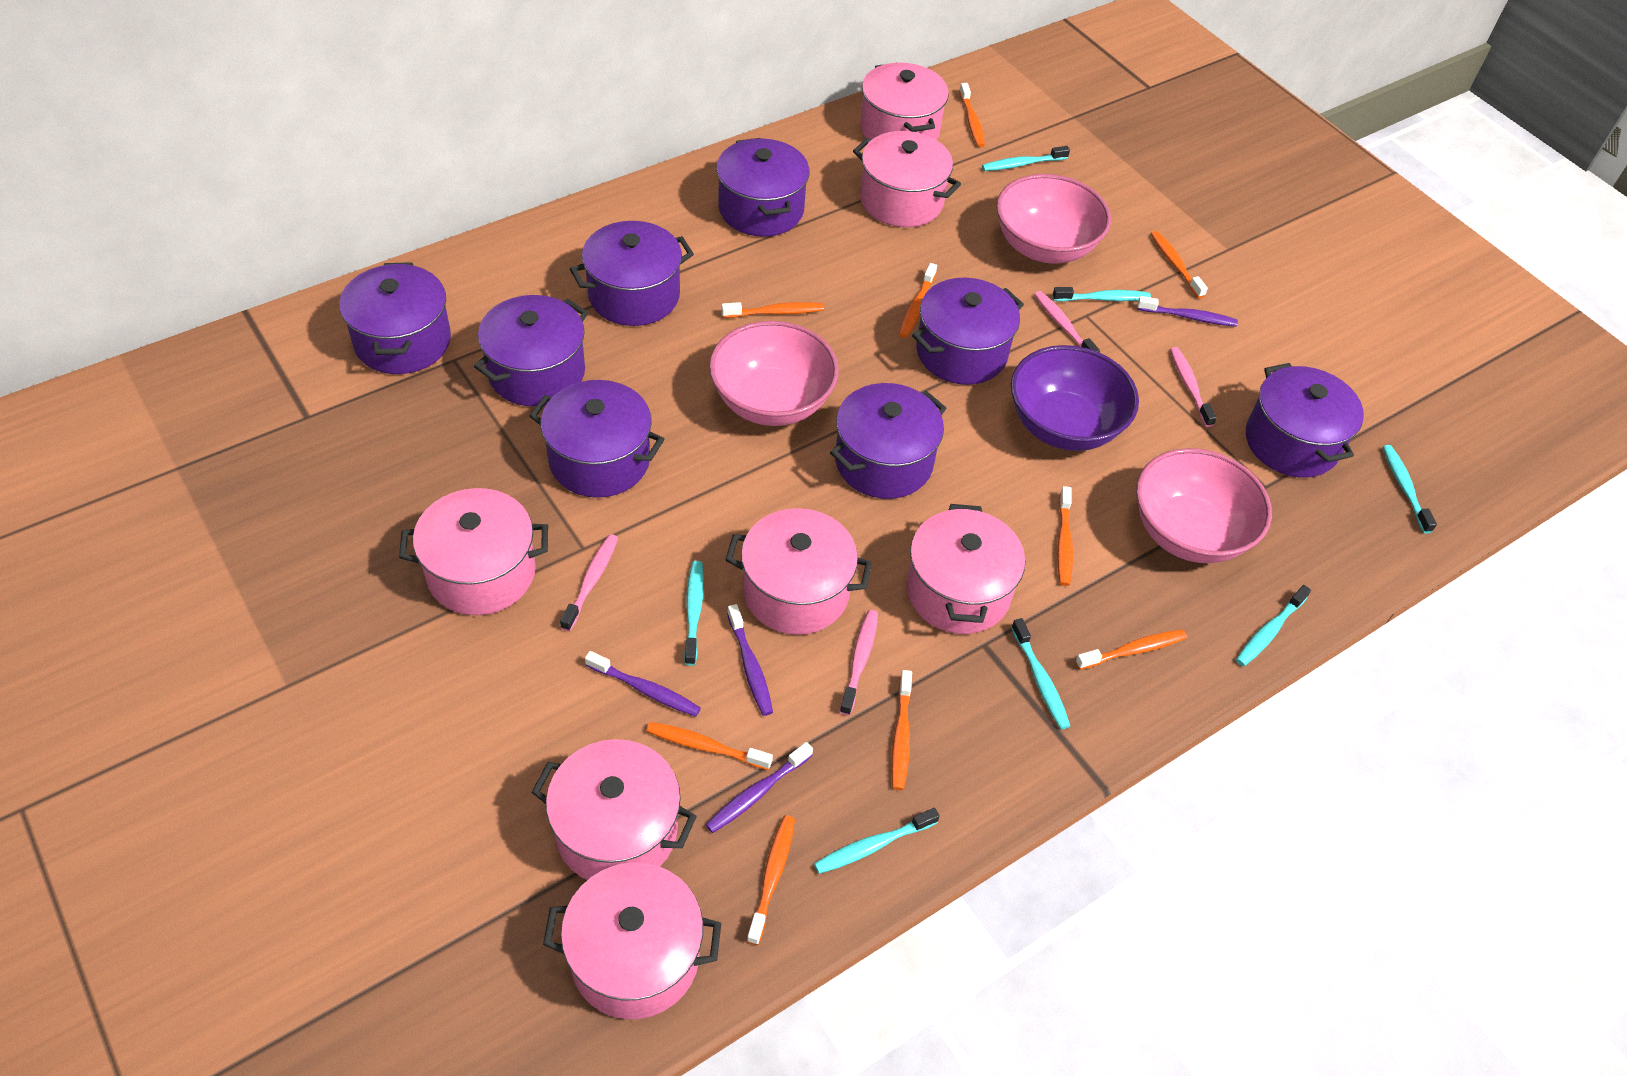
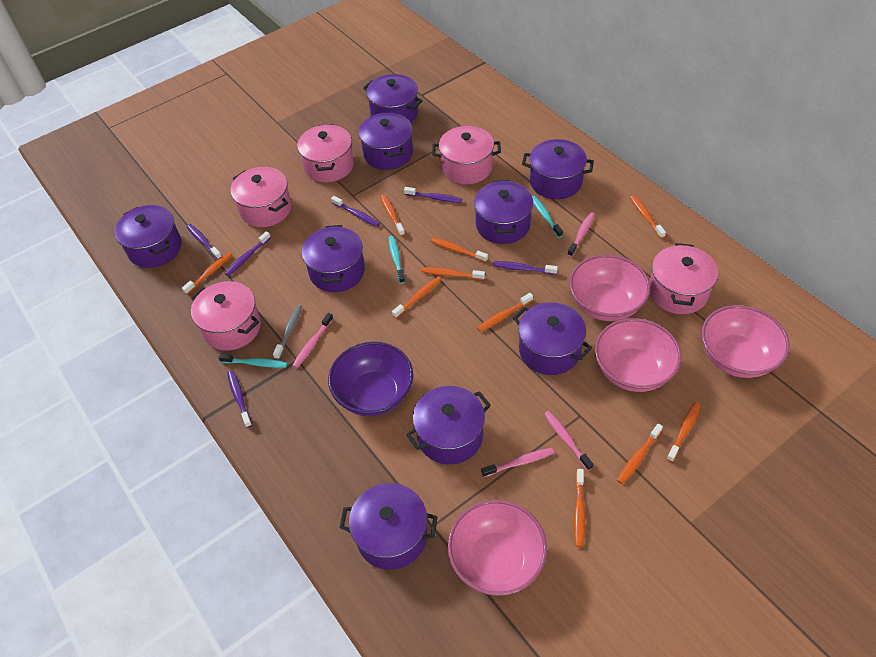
grey toothbrush: none = 0 -> [273,305,302,360] = 1
orange toothbrush: [646,722,773,770] [722,302,824,318] [747,815,795,945] [891,670,912,790] [899,263,937,338] [959,83,985,147] [1057,486,1073,586] [1075,630,1187,670] [1150,231,1208,298] = 9 -> [182,252,232,294] [380,194,405,236] [392,277,441,318] [422,267,485,280] [431,238,488,262] [477,293,533,332] [574,469,585,547] [617,423,663,484] [630,195,666,239] [667,402,701,462] = 10
pink bowl: [709,321,839,426] [996,174,1111,264] [1136,448,1272,563] = 3 -> [448,500,547,596] [569,255,650,321] [595,318,682,392] [701,305,790,378] = 4
pink pot: [399,488,548,615] [531,739,697,880] [543,863,721,1019] [726,508,872,635] [853,131,961,227] [860,62,949,140] [906,504,1025,634] = 7 -> [191,281,261,351] [231,167,291,227] [297,124,354,182] [432,126,501,185] [650,243,718,314] = 5
purple pot: [339,262,451,374] [474,295,588,407] [530,380,664,498] [570,221,694,326] [716,138,809,237] [830,383,946,499] [912,278,1024,385] [1246,363,1364,478] = 8 -> [115,205,182,268] [302,225,365,292] [340,483,438,570] [359,112,413,170] [363,74,422,123] [406,386,491,465] [474,180,533,244] [513,302,592,375] [522,139,594,199] = 9
purple toothbrush: [585,651,701,717] [705,742,813,833] [727,604,773,716] [1137,296,1238,327] = 4 -> [187,224,222,259] [225,231,271,276] [227,370,252,428] [331,196,380,227] [404,187,462,203] [493,261,558,275] = 6
turquoise toothbrush: [684,561,704,666] [814,808,940,874] [982,146,1070,171] [1011,618,1070,729] [1053,287,1151,302] [1236,585,1311,666] [1383,445,1437,533] = 7 -> [218,354,287,368] [388,236,405,284] [532,196,563,238] = 3

